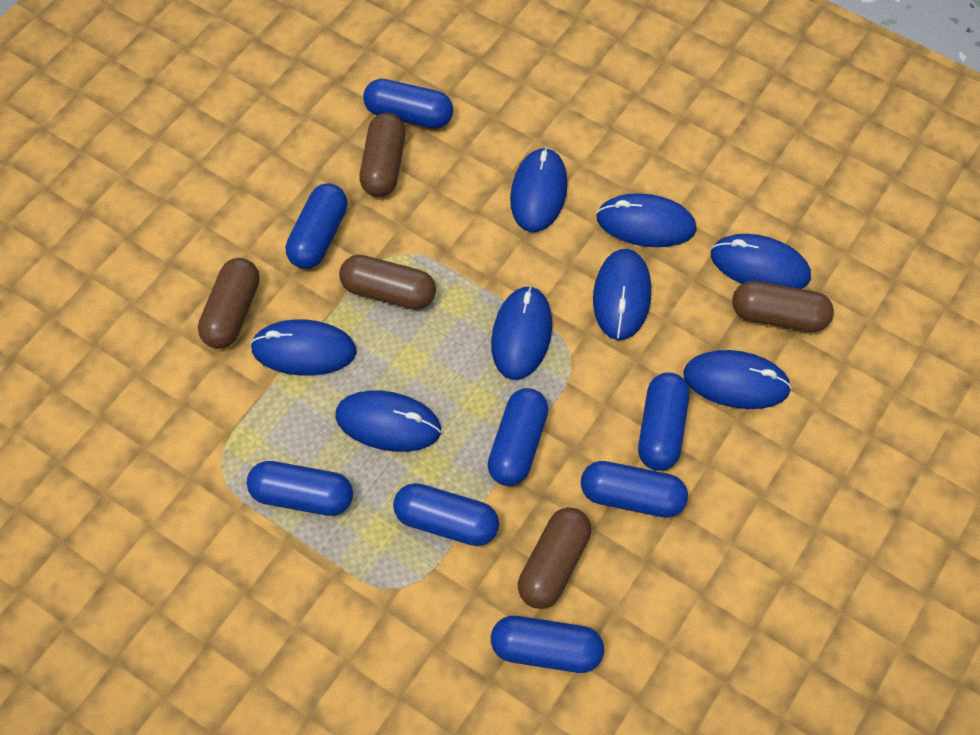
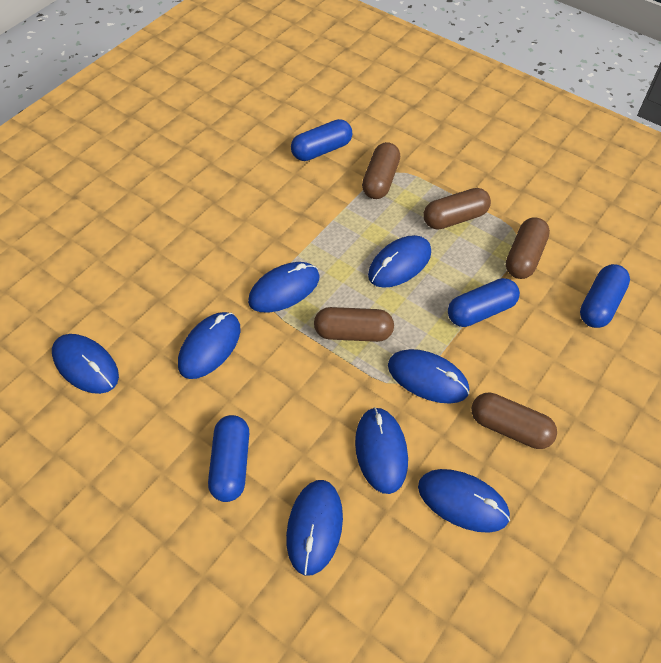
blue capsule: [247,461,353,516] [286,183,348,269] [363,79,453,129] [393,483,499,546] [488,388,548,486] [491,616,604,673] [581,461,688,518] [638,372,689,471] = 8 -> [208,415,249,502] [291,119,352,161] [448,278,520,327] [580,264,630,328] = 4

